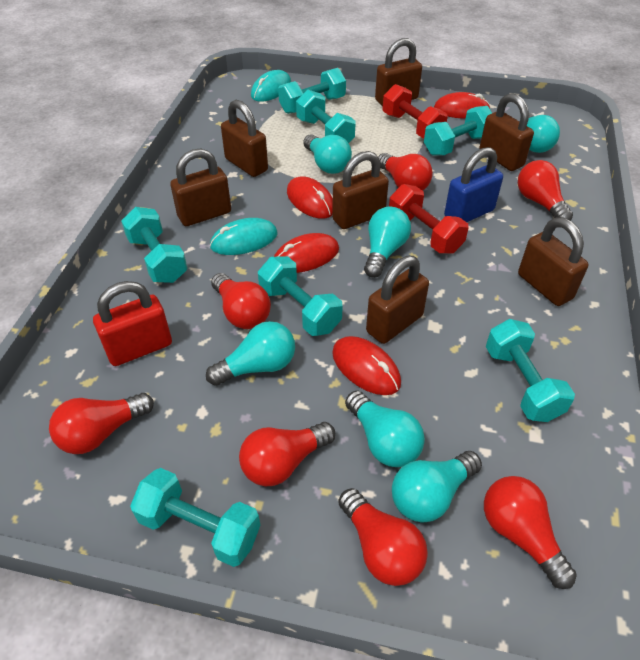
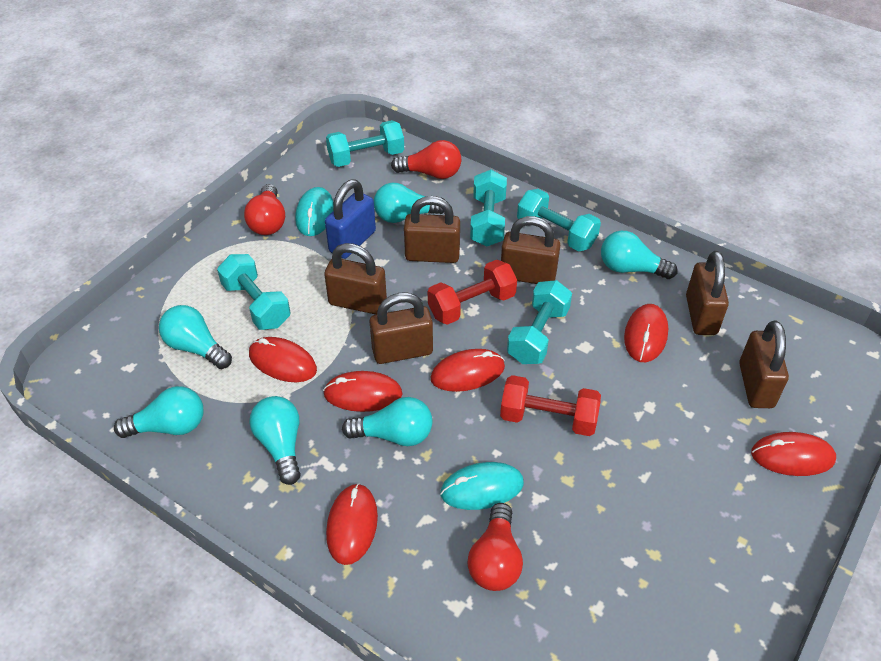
brown padlock: [170,149,231,226] [221,100,268,177] [332,151,389,229] [366,256,429,344] [375,38,422,106] [479,93,534,171] [518,217,589,306] = 7 -> [324,243,387,315] [370,292,433,364] [404,196,460,263] [501,216,560,284] [686,251,729,335] [739,321,789,408] = 6
red light bulb: [49,393,154,454] [211,273,271,329] [239,422,335,486] [338,488,428,586] [378,153,433,191] [484,476,577,589] [518,160,573,221] = 7 -> [244,184,285,235] [391,140,461,179] [467,503,523,591] = 3
red mouse: [274,233,339,273] [287,176,333,219] [332,336,401,395] [434,92,491,119] = 4 -> [249,337,317,382] [323,371,402,412] [326,483,378,565] [431,349,505,392] [624,304,668,362] [751,432,836,476] = 6
red padlock: [93,281,172,366] = 1 -> none = 0
turquoise dumbbell: [121,207,188,283] [130,468,260,567] [258,256,343,336] [278,68,346,114] [296,90,356,143] [424,106,492,156] [486,319,575,422] = 7 -> [217,254,291,330] [326,120,404,167] [470,170,507,247] [507,280,572,364] [517,189,601,251] = 5

